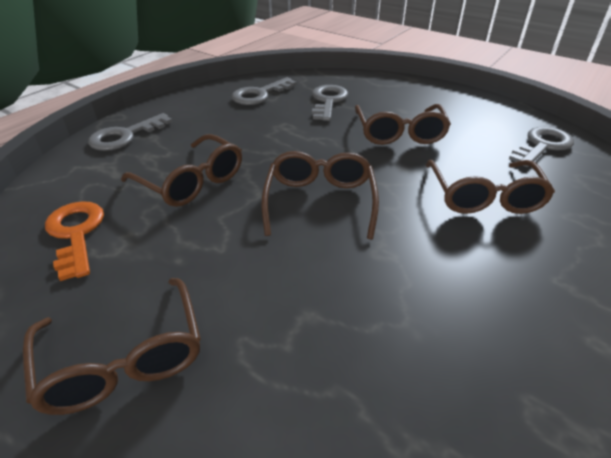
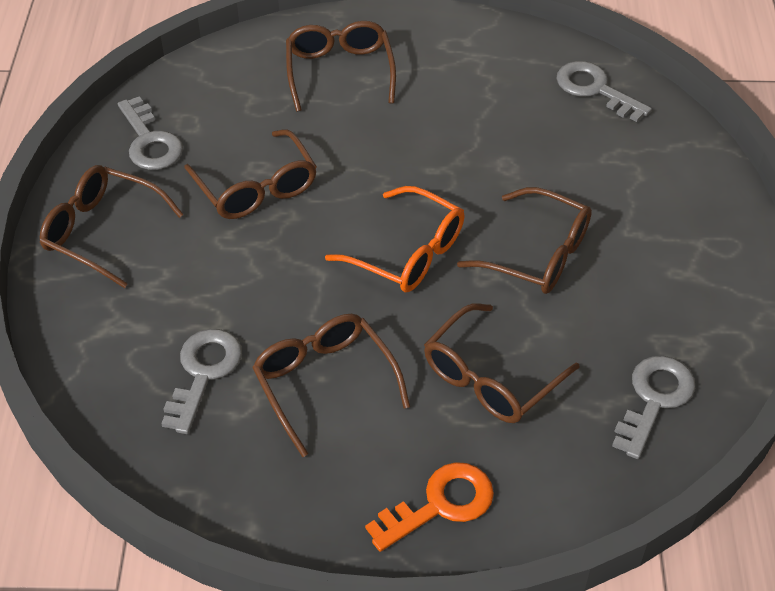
brown glasses: [23,278,201,415] [121,134,242,207] [262,151,379,239] [355,104,451,145] [426,160,555,214] = 5 -> [40,165,184,288] [184,129,317,219] [252,314,410,457] [286,21,396,112] [424,303,579,423] [457,187,592,294] = 6
orange glasses: none = 0 -> [325,186,465,292] = 1

